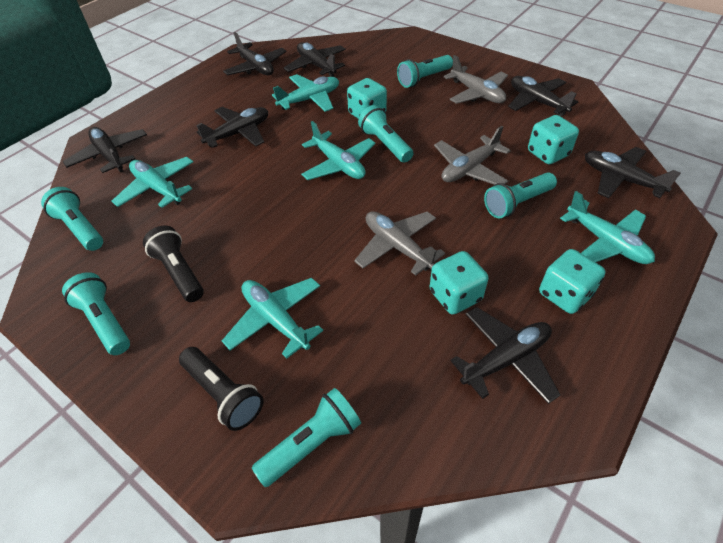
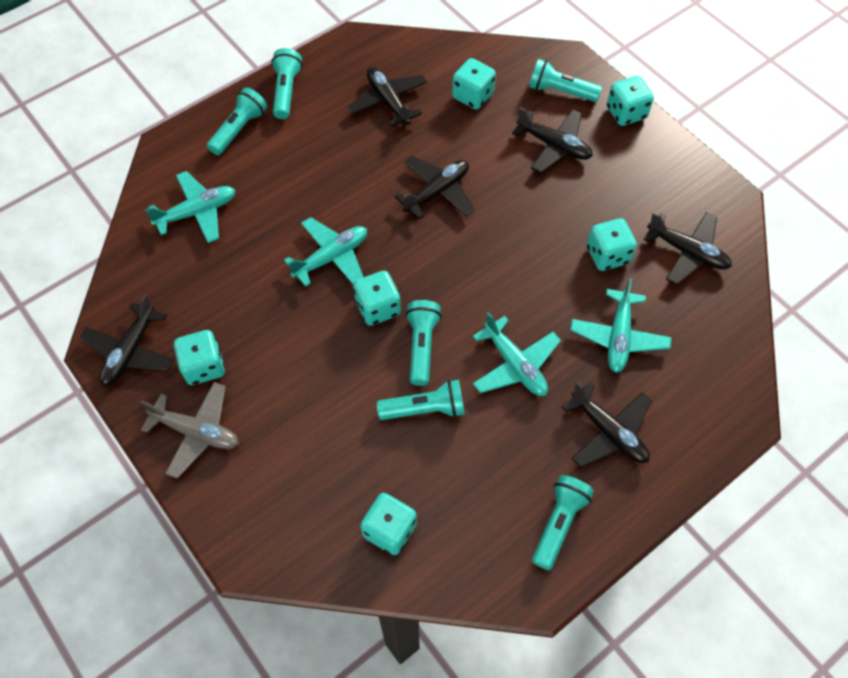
black flashlight: [143,226,204,302] [179,347,264,431] = 2 -> none = 0
black plane: [63,127,147,173] [196,107,268,148] [223,32,287,75] [284,42,346,77] [450,307,560,404] [508,76,578,116] [585,147,681,198] = 7 -> [80,295,174,386] [347,67,427,127] [394,156,475,219] [512,107,593,173] [562,381,652,468] [643,212,732,285] = 6
grey plane: [354,211,445,276] [434,126,511,185] [444,55,508,104] = 3 -> [140,382,239,479] = 1
turquoise dice: [347,78,387,119] [430,251,488,314] [528,115,579,164] [539,249,606,314] = 4 -> [173,330,225,385] [353,271,401,326] [360,493,417,555] [452,58,496,109] [587,218,637,271] [607,76,654,126] = 6
turquoise plane: [112,157,193,208] [222,278,323,359] [272,74,339,112] [301,121,376,180] [560,191,655,264] = 5 -> [145,171,235,243] [284,217,367,287] [473,312,561,396] [570,278,672,373] = 4

